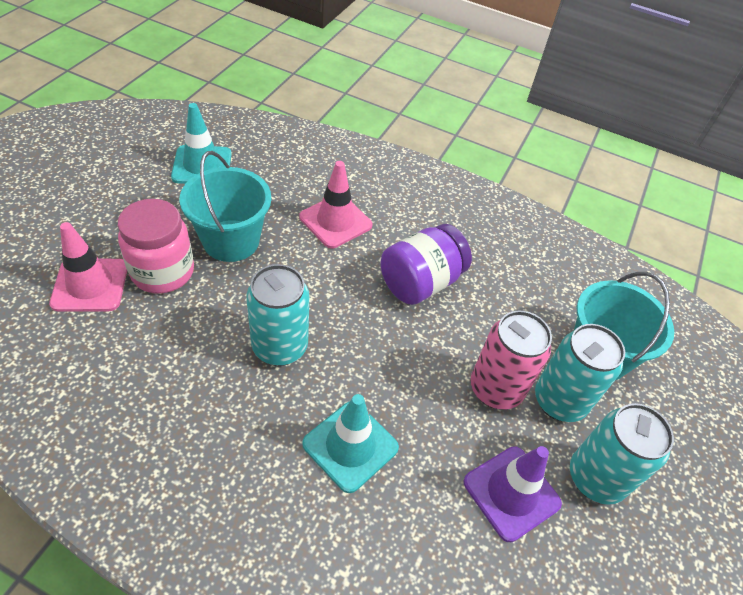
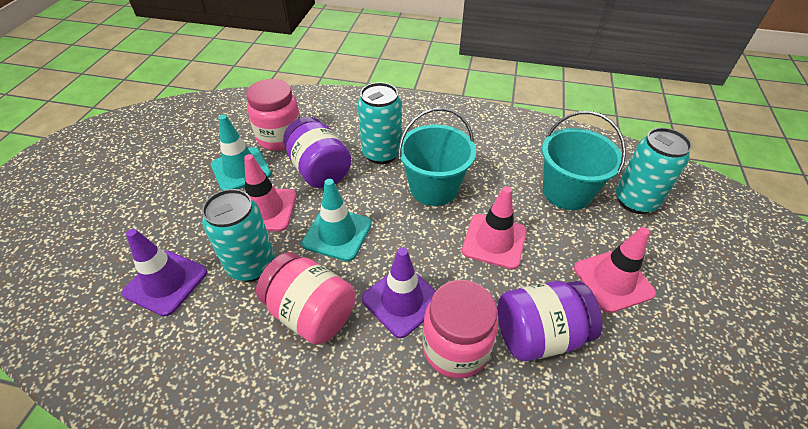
pink can: [471,311,552,410] = 1 -> none = 0
pink jar: [118,199,194,293] = 1 -> [246,79,300,151] [256,252,355,345] [422,280,498,378] = 3
pink traffic cone: [49,222,127,311] [299,161,373,248] = 2 -> [244,154,297,231] [462,186,527,269] [574,227,656,313] = 3
purple jar: [381,224,472,305] = 1 -> [283,116,351,188] [497,281,603,361] = 2
purple traffic cone: [464,446,562,542] = 1 -> [122,229,207,317] [362,247,436,338] = 2

